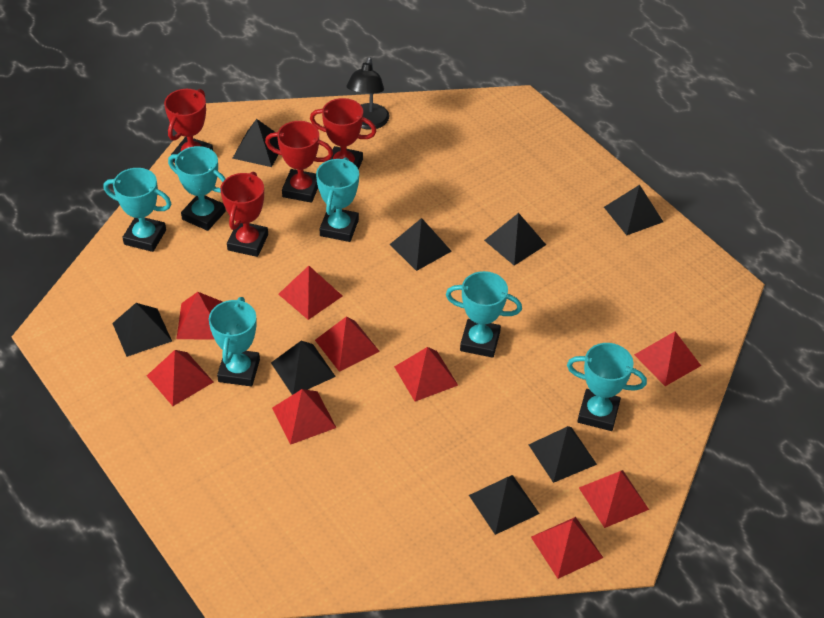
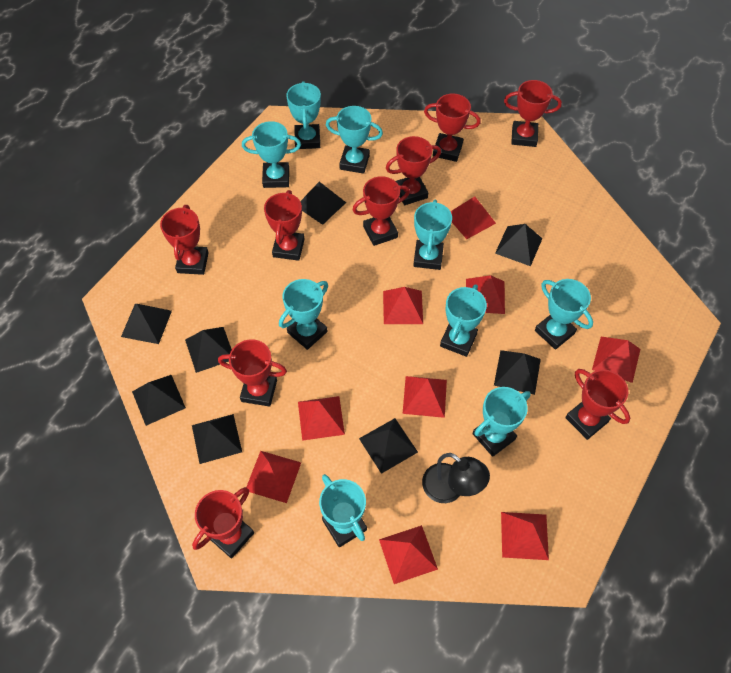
red trophy: [164,89,213,163] [220,172,268,257] [265,121,333,203] [310,98,377,170] = 4 -> [160,205,209,275] [192,487,254,558] [218,339,287,407] [264,190,305,261] [352,176,410,246] [386,136,441,205] [424,94,481,162] [504,80,562,147] [565,369,630,440] = 9
turquoise trophy: [104,168,171,252] [168,146,226,231] [209,297,260,386] [316,157,359,242] [446,271,522,358] [567,343,647,431] = 6 -> [242,121,301,188] [279,279,328,350] [286,81,321,149] [319,474,367,547] [326,106,383,174] [413,200,452,270] [440,285,487,357] [472,387,531,457] [535,279,593,350] = 9

